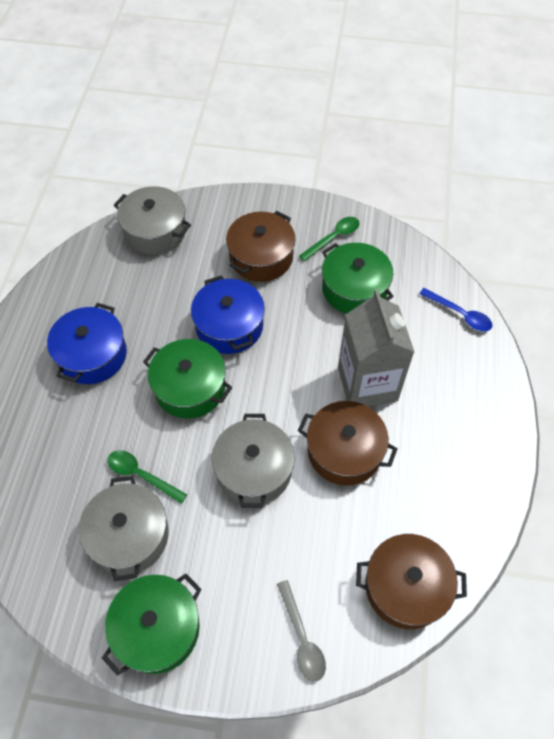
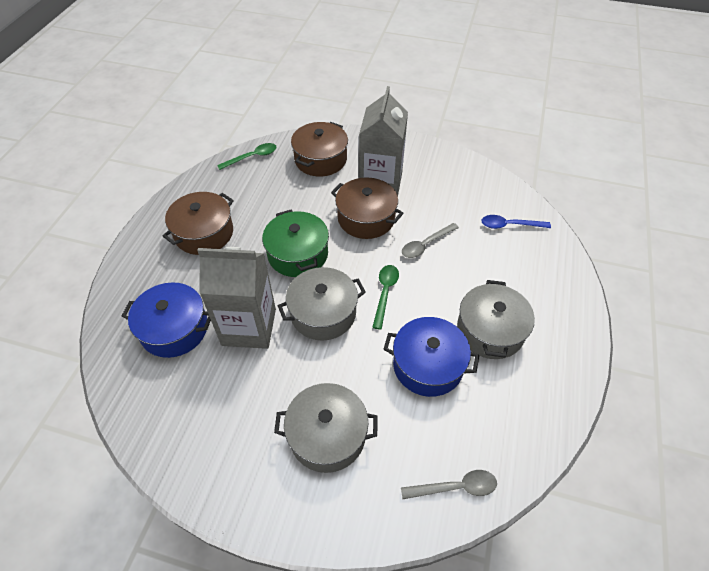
green pot: [102,574,202,676] [143,339,233,419] [322,243,394,314] = 3 -> [262,210,329,277] = 1
grey carton: [338,289,414,406] = 1 -> [197,247,276,349] [359,86,408,196] = 2
grey spoon: [277,580,326,681] = 1 -> [401,470,497,499] [402,223,459,258] = 2

